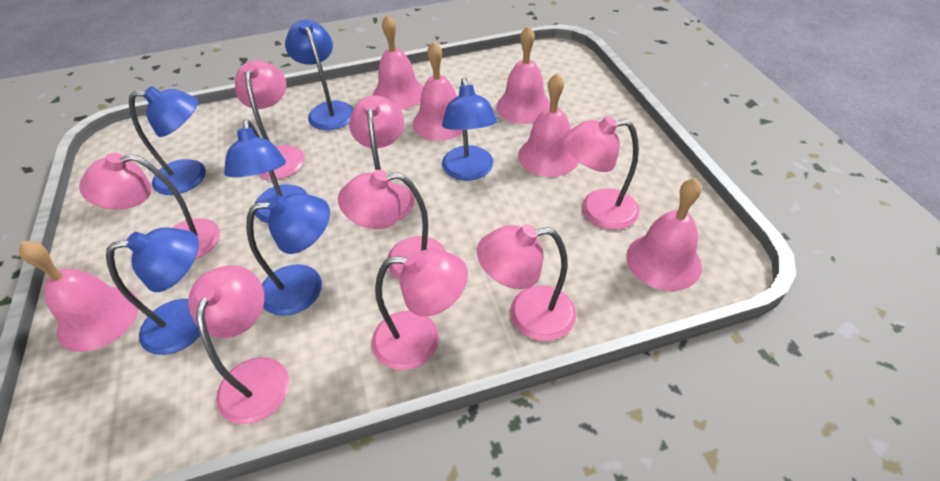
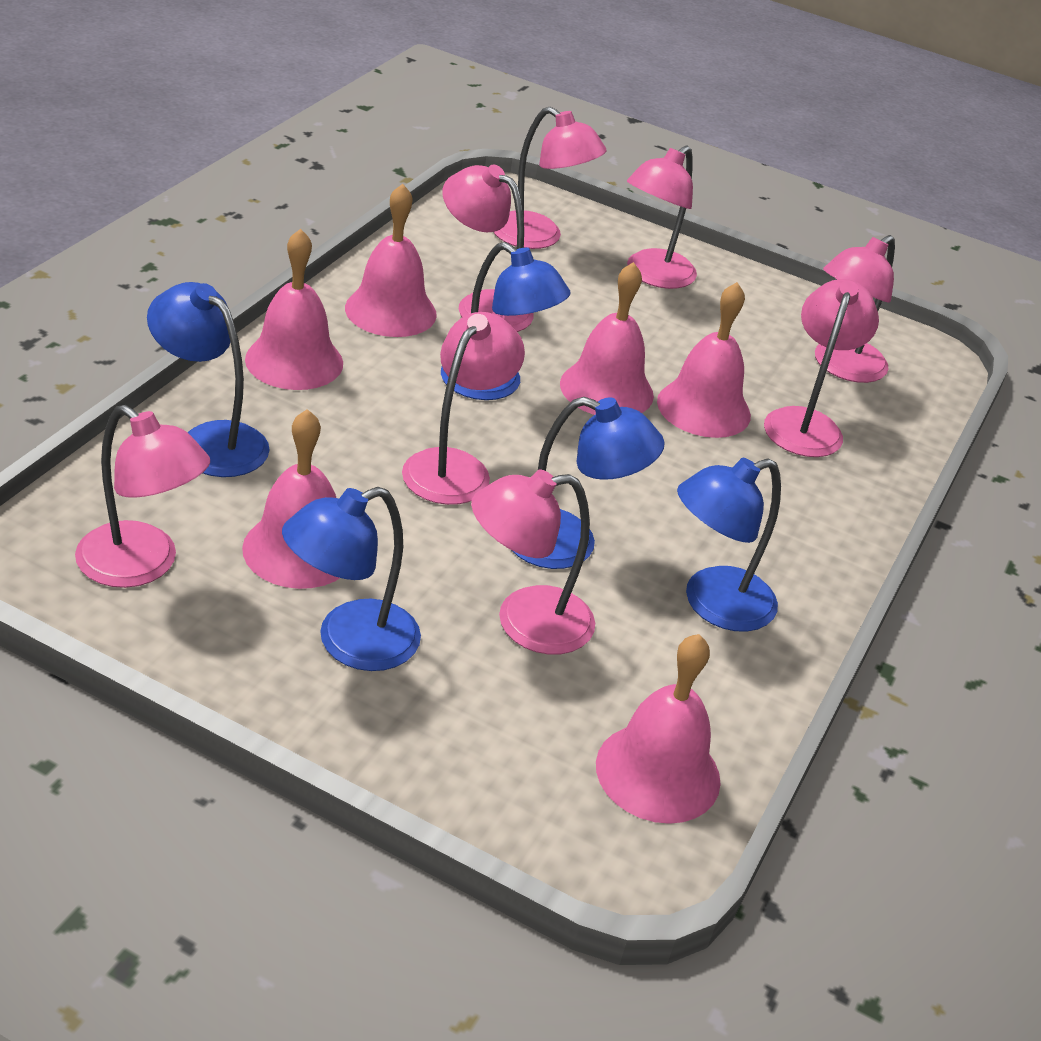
blue lamp: [106,228,200,355] [129,86,206,195] [224,120,307,223] [246,193,330,316] [285,20,354,130] [442,78,497,181] = 6 -> [147,282,270,477] [282,487,421,671] [441,242,571,400] [513,397,665,569] [677,458,781,632] = 5

